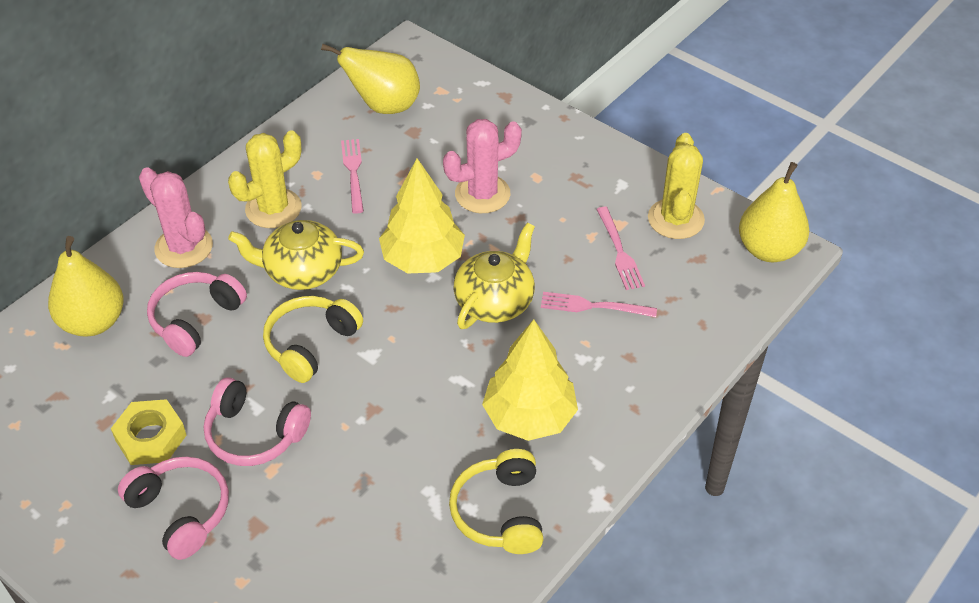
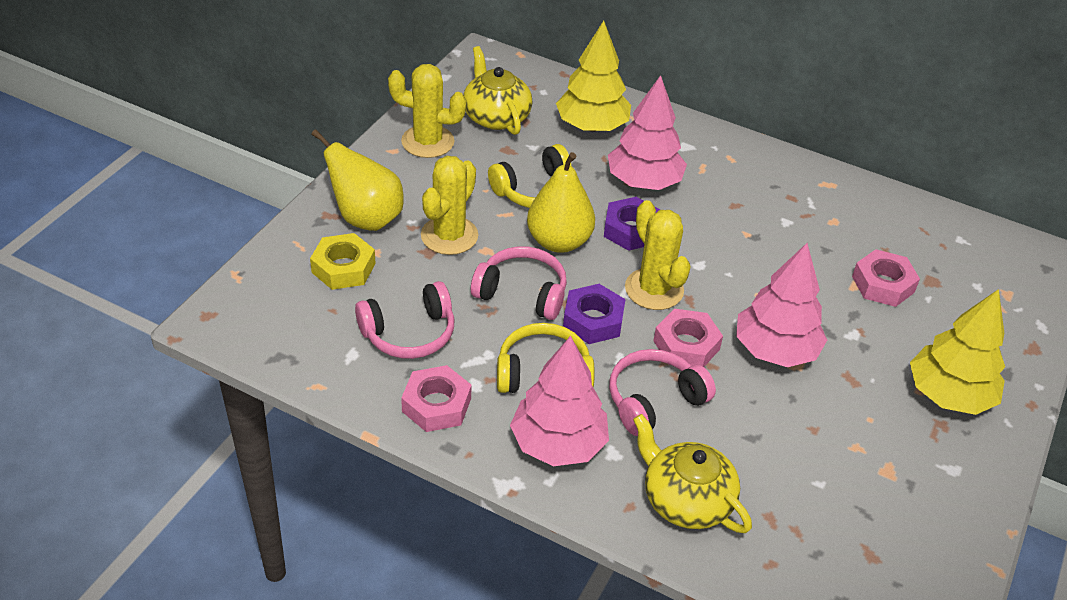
pink cactus: [139,167,213,268] [443,119,522,213] = 2 -> none = 0
pink fork: [341,139,364,214] [541,292,657,317] [596,207,645,290] = 3 -> none = 0
pink nut: none = 0 -> [401,365,472,432] [653,309,723,367] [852,249,920,307] = 3
pink tree: none = 0 -> [510,336,609,466] [608,75,687,190] [736,243,827,367] = 3
purple nut: none = 0 -> [563,284,625,344] [604,197,660,251] = 2
yellow cactus: [228,130,302,228] [648,133,705,239] = 2 -> [388,64,467,158] [421,156,478,255] [625,200,691,310] = 3
yellow pear: [48,236,124,336] [321,43,420,114] [739,162,809,262] = 3 -> [312,129,403,231] [527,152,595,253] = 2

